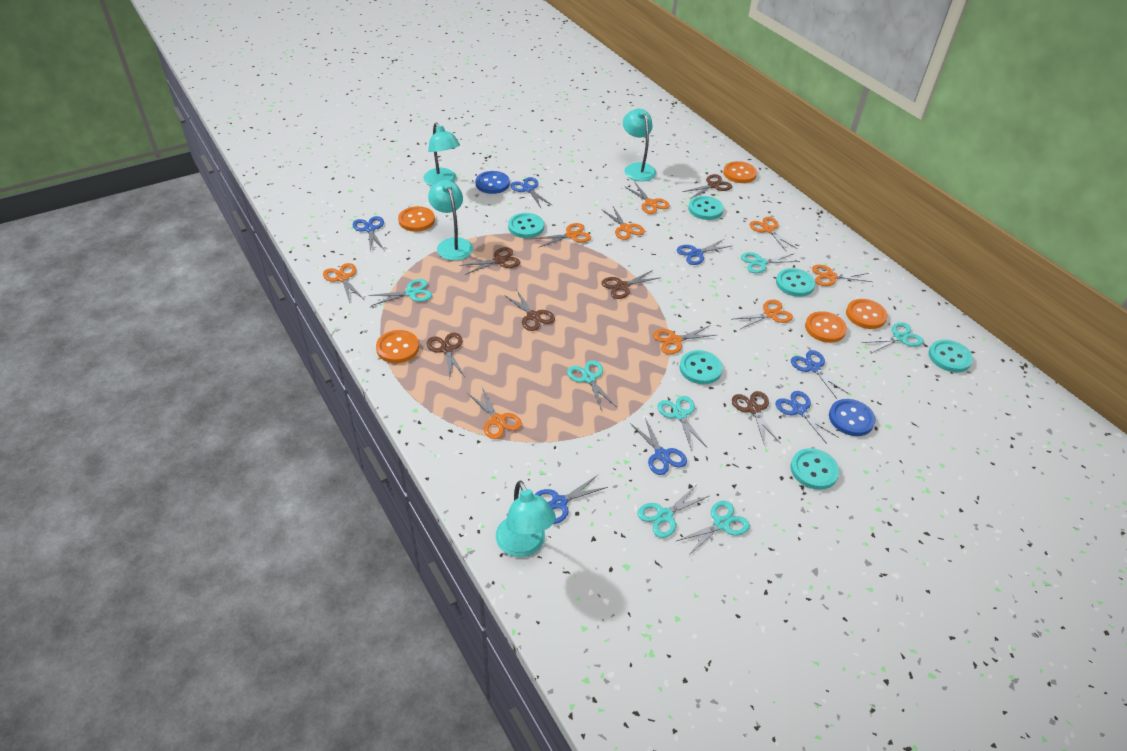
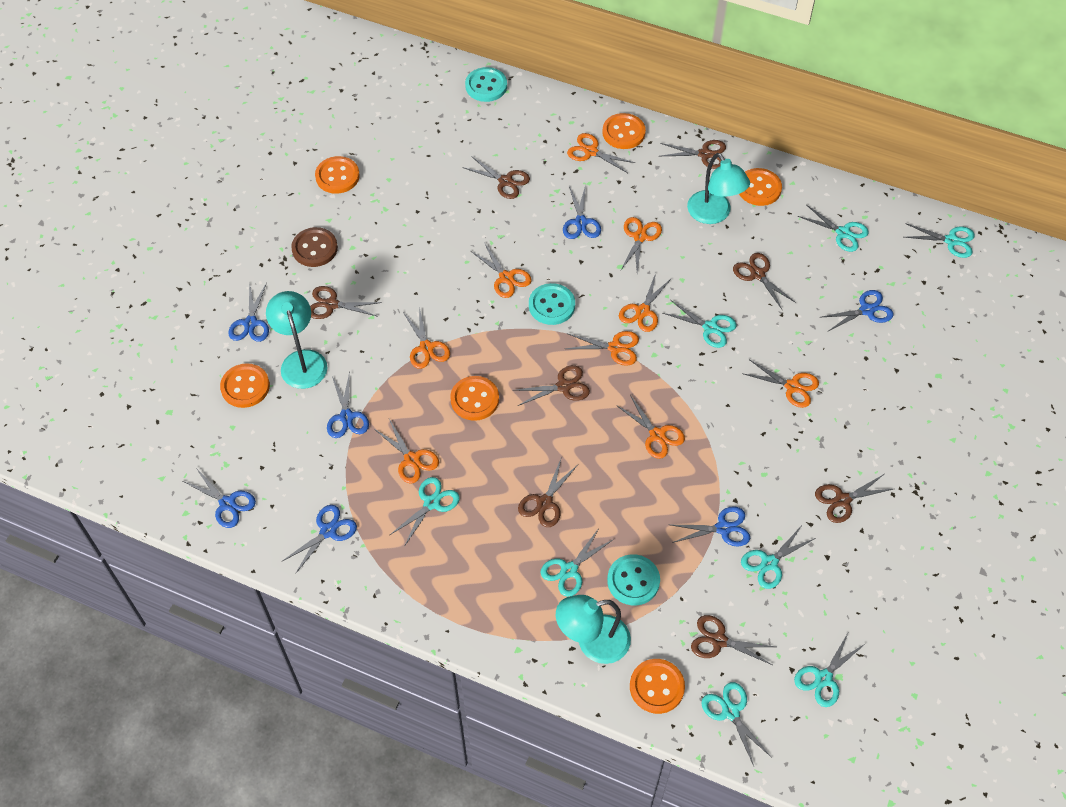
blue button: [475,171,510,194] [829,399,876,436] = 2 -> none = 0
brown button: none = 0 -> [291,227,338,267] = 1
brown scissors: [427,333,466,379] [460,247,520,275] [504,289,555,331] [601,270,659,299] [682,174,732,199] [732,391,780,445] = 6 -> [310,286,382,319] [462,156,530,199] [512,365,590,406] [518,459,577,527] [660,140,726,169] [691,615,775,665] [733,253,796,309] [815,474,893,523] = 8
orange button: [376,330,419,363] [398,206,435,232] [723,161,757,183] [805,311,847,343] [846,299,888,329] = 5 -> [220,363,270,408] [315,156,360,194] [450,376,499,421] [602,113,646,149] [630,659,685,714] [739,168,782,206] = 6
turquoise button: [508,213,544,238] [680,350,723,384] [688,196,724,220] [776,268,815,297] [791,448,840,490] [928,340,973,372] = 6 -> [465,67,507,102] [529,283,575,325] [607,554,660,605] = 3
turquoise lamp: [423,123,460,186] [428,180,473,261] [496,480,556,557] [623,109,656,181] = 4 -> [266,291,328,389] [556,595,631,664] [687,153,750,224] = 3
turquoise scissors: [368,279,432,306] [567,360,616,411] [637,484,709,538] [657,396,708,451] [677,501,750,556] [741,252,800,273] [861,322,924,353] = 7 -> [390,477,460,547] [541,528,614,597] [663,300,737,348] [701,682,772,766] [741,525,816,589] [794,633,865,707] [798,205,869,252] [905,223,975,258] = 8

